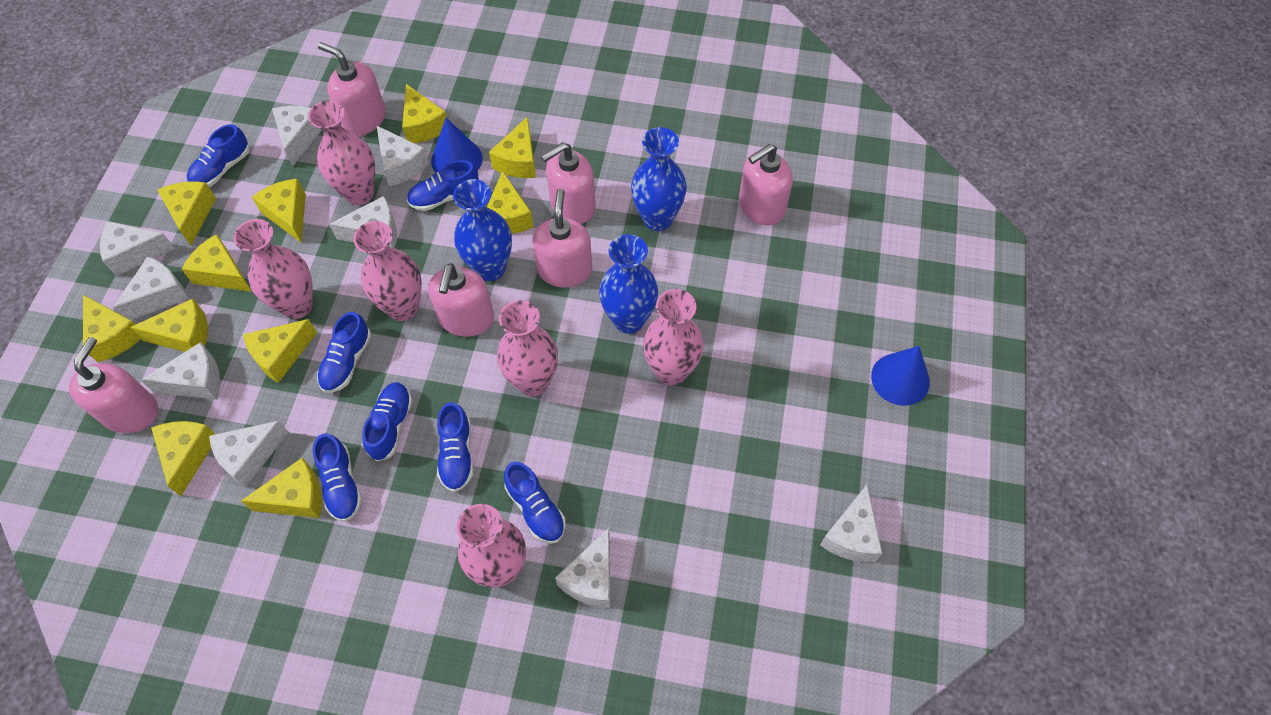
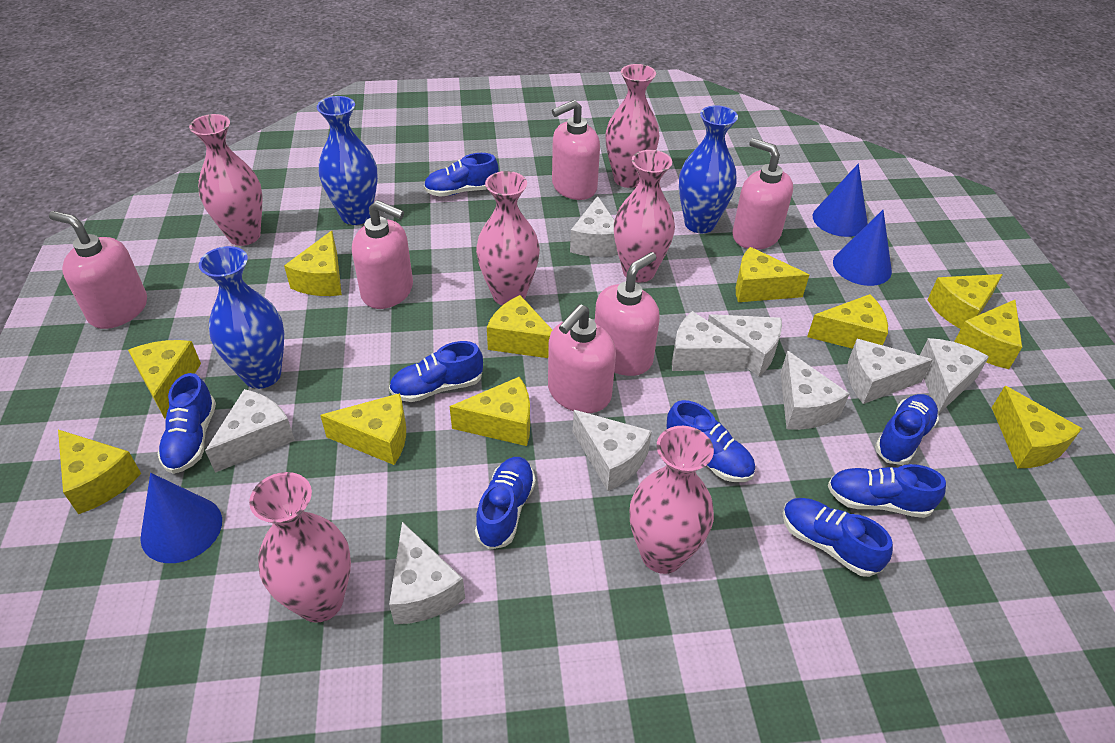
blue cone: [431,118,483,173] [871,346,930,406] = 2 -> [140,473,222,563] [813,163,868,237] [833,210,892,286] = 3
blue shoe: [187,124,250,187] [313,433,362,522] [317,312,371,393] [362,382,412,462] [407,160,479,211] [437,402,473,492] [504,462,565,544] = 7 -> [157,373,216,474] [389,341,483,402] [424,153,499,197] [475,457,536,550] [667,400,755,482] [782,498,893,577] [828,464,946,518] [875,394,939,465] = 8

